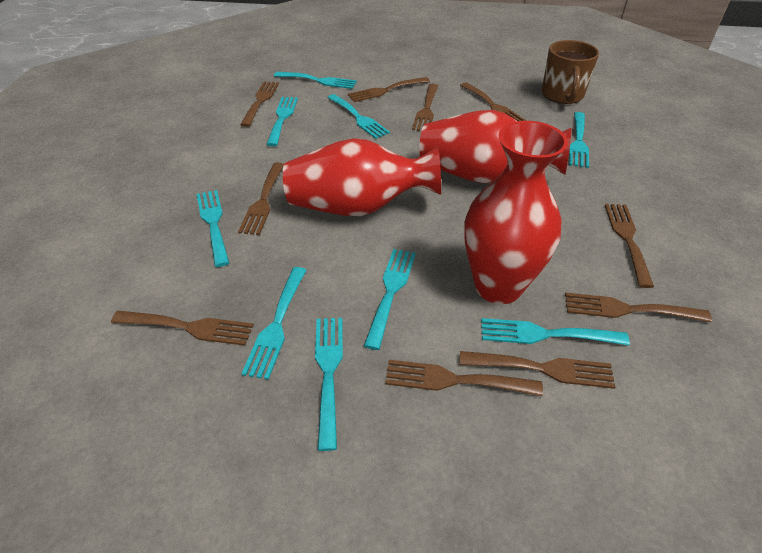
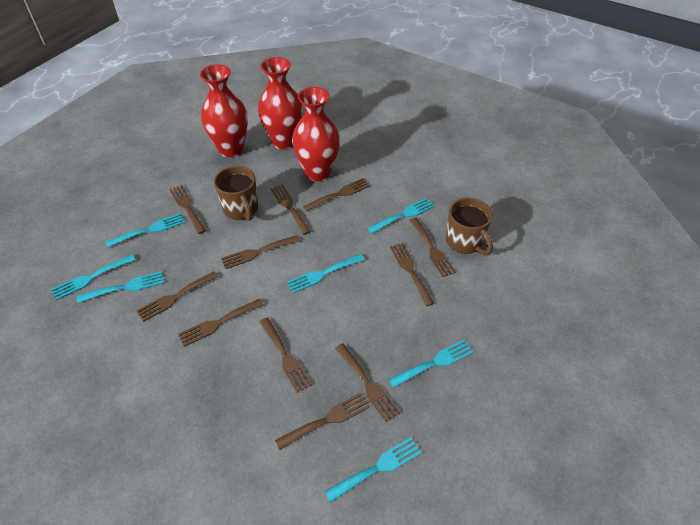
brown fork: [111,311,253,346] [238,163,284,235] [240,81,279,127] [348,77,430,102] [385,360,543,396] [412,84,438,131] [460,82,526,121] [460,351,615,389] [565,293,712,322] [605,204,654,288] = 10 -> [137,271,218,322] [169,185,206,234] [178,299,264,347] [221,235,300,269] [259,317,312,393] [271,184,311,235] [275,393,370,450] [303,178,370,211] [335,343,401,422] [390,243,434,306] [409,218,456,277] = 11
brown mug: [542,40,599,104] = 1 -> [214,166,258,221] [446,198,493,255] = 2
turquoise fork: [196,190,229,267] [241,267,306,380] [266,97,298,146] [274,72,357,89] [315,318,343,451] [327,94,390,139] [364,249,416,350] [481,318,630,346] [569,112,589,168] = 9 -> [51,254,135,300] [76,271,164,303] [106,213,185,247] [287,254,365,293] [325,437,422,503] [367,198,435,233] [389,340,474,388] = 7

